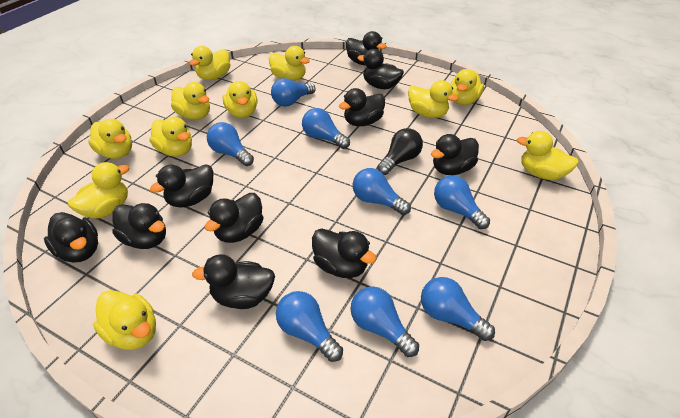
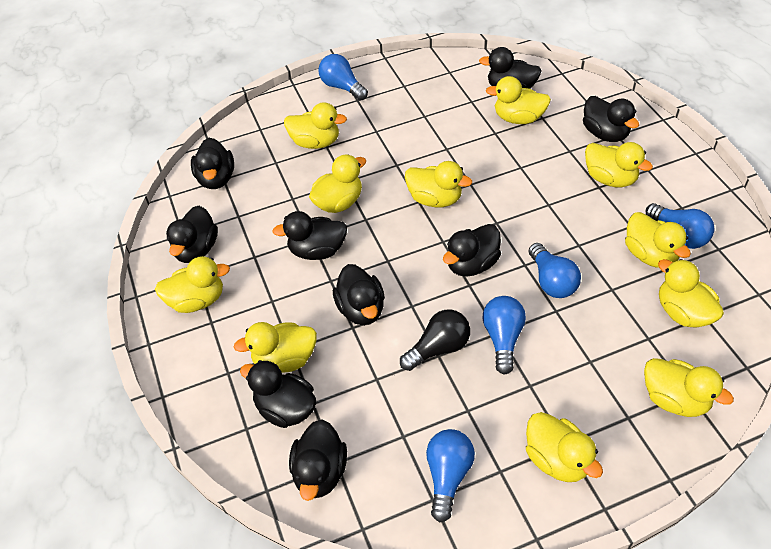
black duck: [44,212,98,262] [112,203,166,249] [150,164,213,208] [192,254,275,309] [205,193,263,243] [312,228,377,278] [339,88,385,126] [346,31,387,65] [358,49,404,89] [431,134,479,175] = 10 -> [166,206,218,263] [191,138,234,189] [240,360,316,428] [272,211,347,260] [289,419,347,501] [333,264,385,325] [443,224,501,277] [479,47,542,89] [583,96,639,142] = 9
blue light bulb: [207,122,254,166] [271,78,315,107] [276,291,343,362] [302,108,350,149] [350,286,419,357] [353,168,411,215] [421,277,495,341] [434,175,490,229] = 8 -> [318,54,368,101] [426,429,475,522] [483,296,526,375] [529,243,581,298] [646,203,714,249] = 5

